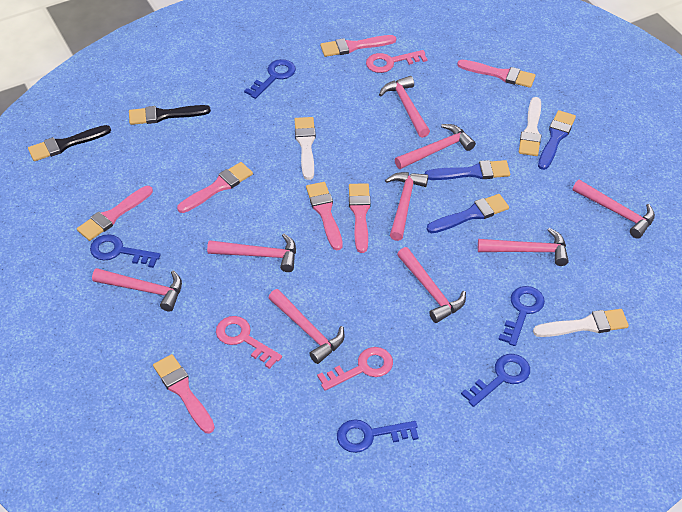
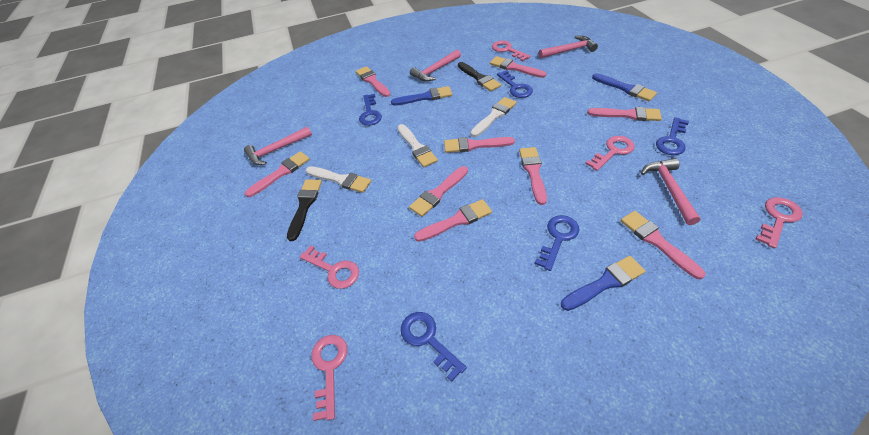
pink brush: [77,186,153,241] [153,354,215,434] [177,162,253,213] [306,182,343,250] [320,35,396,57] [349,183,371,253] [457,60,536,88] = 7 -> [245,151,310,197] [356,66,390,97] [409,166,468,217] [414,199,492,242] [444,137,515,153] [490,56,546,78] [519,147,547,205] [587,107,662,121] [621,211,706,279] = 9
pink hammer: [92,268,182,312] [207,234,296,272] [269,289,345,364] [379,76,430,138] [385,172,428,241] [395,124,476,169] [397,247,466,323] [478,228,569,266] [573,180,655,239] = 9 -> [244,126,312,165] [410,50,461,82] [539,36,598,58] [641,158,701,225] = 4
pink key: [216,316,282,369] [317,347,393,391] [366,50,427,73] = 3 -> [300,245,359,289] [311,335,347,421] [492,40,531,61] [585,136,635,171] [755,197,803,249] = 5

